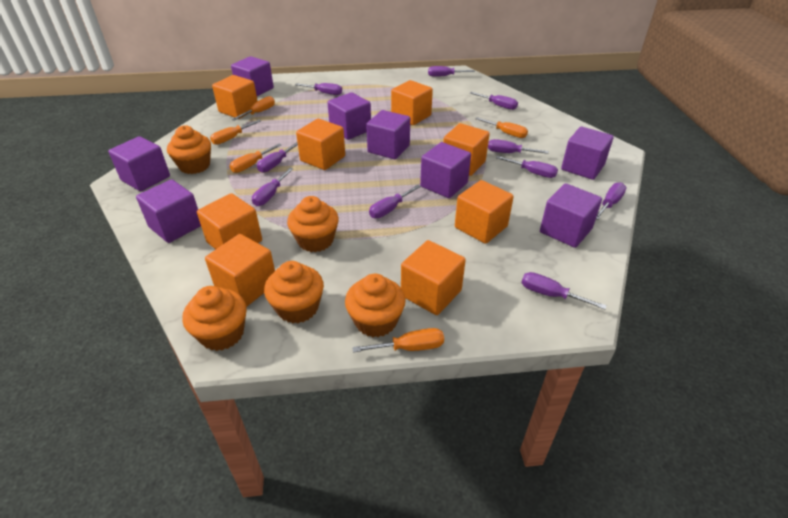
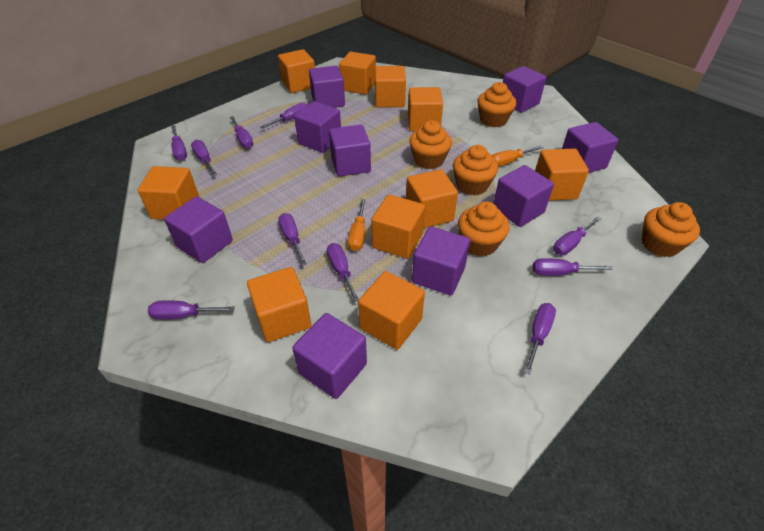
orange cube: [197,193,262,249] [205,234,275,307] [212,75,258,119] [296,119,345,170] [391,80,433,125] [401,240,466,315] [443,123,490,176] [455,180,514,244] = 8 -> [137,166,199,220] [247,267,311,342] [278,49,315,93] [339,52,376,95] [358,271,425,350] [371,194,425,259] [375,66,406,108] [406,169,458,228] [408,87,443,131] [535,148,589,201] = 10
orange screwdriver: [210,120,261,145] [229,144,281,173] [231,96,275,121] [352,328,444,353] [475,117,528,138] = 5 -> [348,199,366,251] [492,145,544,166] = 2
purple cube: [108,136,170,191] [136,179,201,243] [231,56,274,96] [327,92,371,140] [366,110,410,159] [420,142,471,198] [540,184,602,248] [561,127,614,180] = 8 -> [164,196,233,263] [292,313,367,399] [294,101,341,153] [309,66,345,108] [329,125,371,177] [412,226,470,296] [493,165,554,227] [503,66,546,113] [562,122,618,173] = 9

